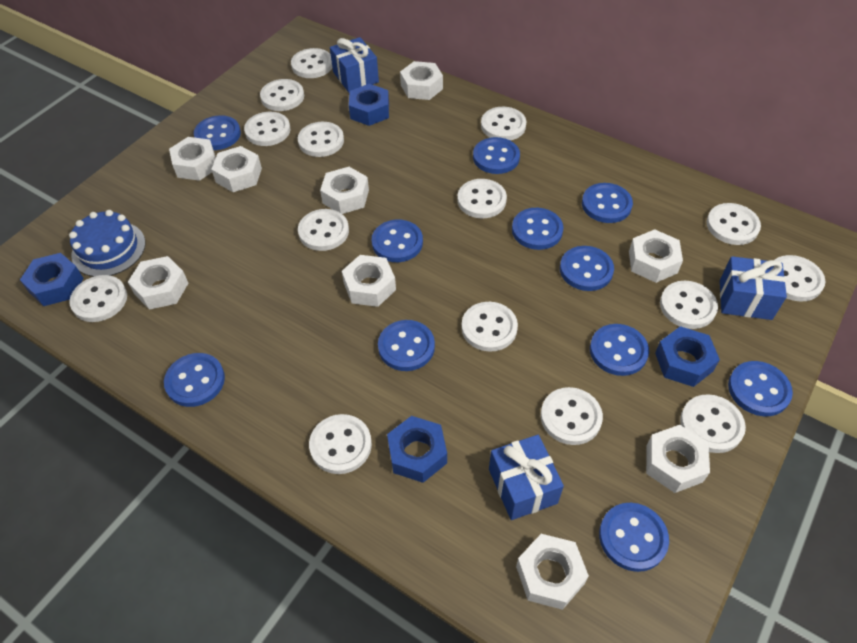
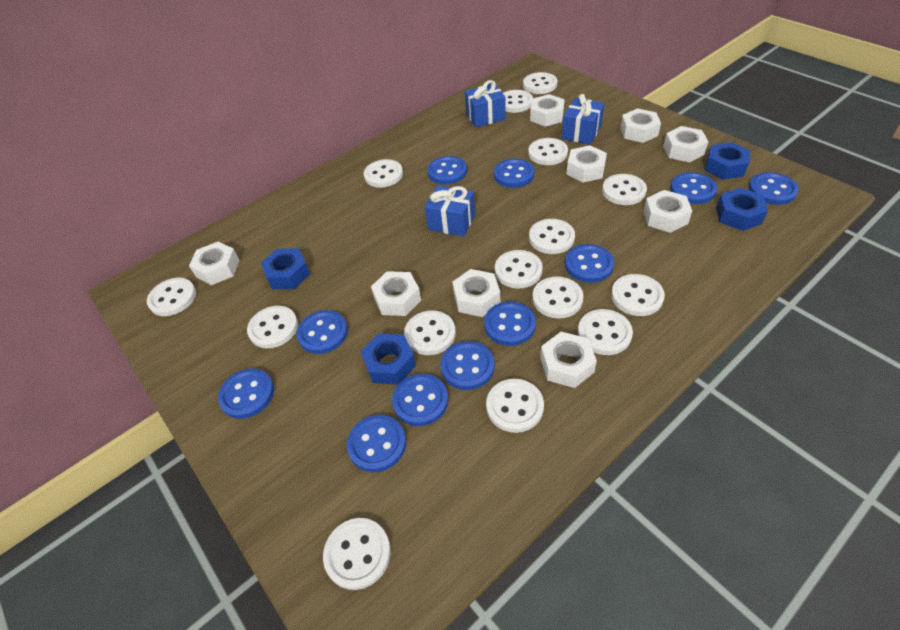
blue cake: [69,210,146,277] = 1 -> none = 0

